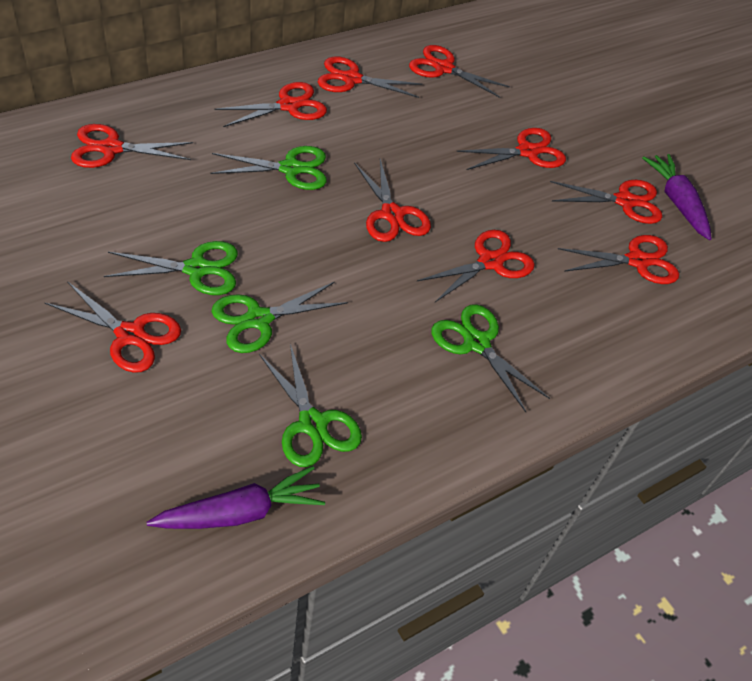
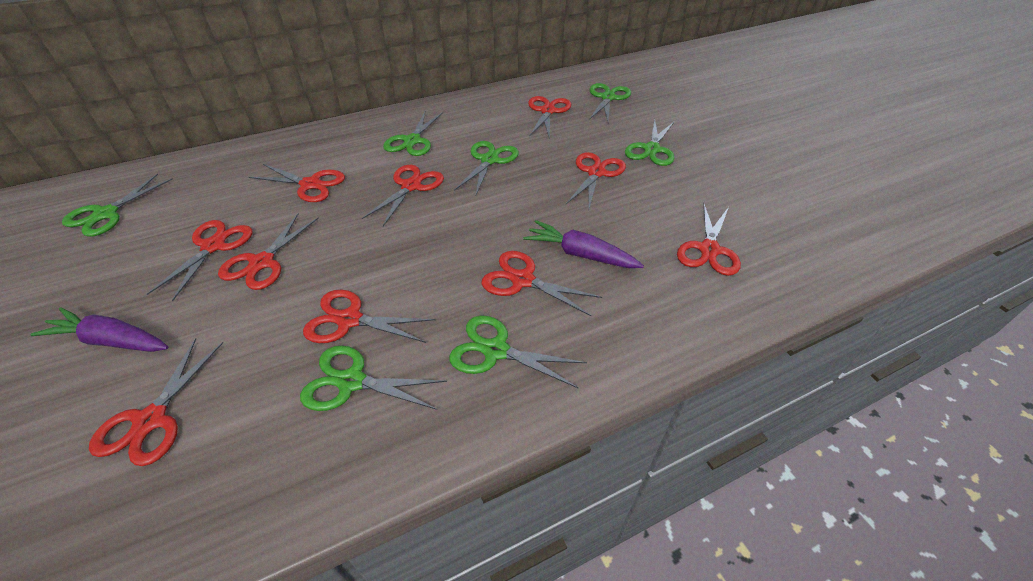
green scissors: [104,241,238,295] [211,146,327,190] [211,282,348,353] [259,344,362,467] [431,304,550,412] = 5 -> [62,173,173,237] [300,346,447,411] [383,112,443,156] [449,316,587,388] [454,141,519,195] [589,83,631,121] [625,119,675,166] = 7

